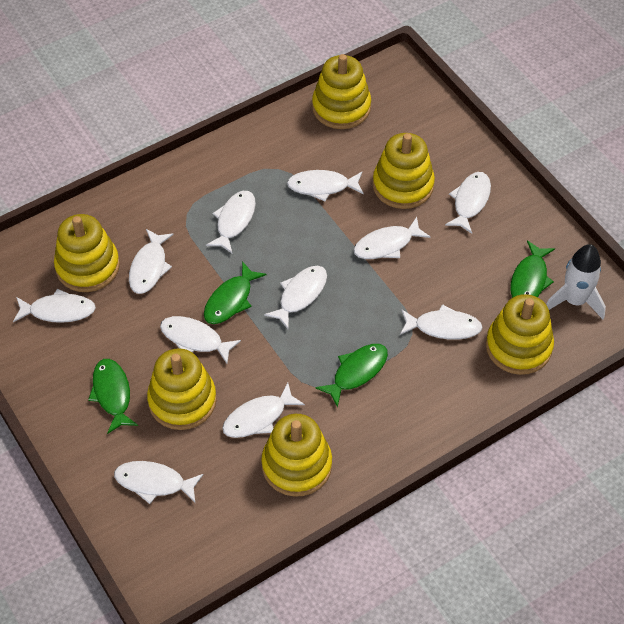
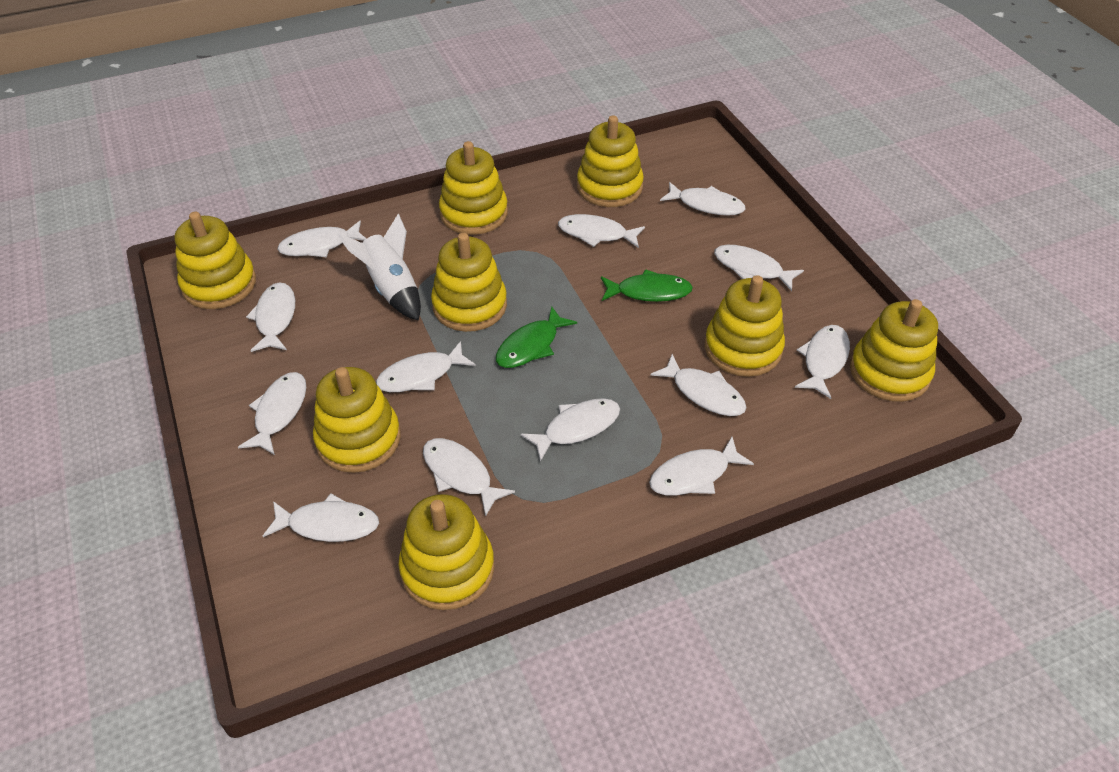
green fish: [88,359,138,434] [204,261,266,324] [315,344,388,407] [510,240,555,298] = 4 -> [496,306,577,368] [601,269,693,302] = 2
white fish: [13,288,96,323] [114,461,203,504] [129,229,174,294] [160,316,241,363] [206,191,256,254] [222,383,305,438] [264,266,327,329] [287,170,364,202] [354,217,431,259] [400,304,483,340] [445,172,491,234] = 11 -> [238,372,306,455] [246,282,295,352] [263,493,379,542] [277,221,366,257] [376,341,476,392] [423,438,515,517] [521,398,620,462] [558,214,645,248] [649,437,754,496] [650,354,747,416] [660,182,746,216] [714,245,804,291] [795,325,850,399] = 13
yellow stacking toy: [54,214,120,292] [147,348,217,430] [261,414,332,497] [312,54,371,129] [373,133,435,209] [486,294,554,375] = 6 -> [174,212,256,309] [313,367,401,473] [398,494,495,610] [431,233,507,332] [439,141,508,235] [577,116,644,207] [705,275,785,377] [850,299,938,402] = 8

